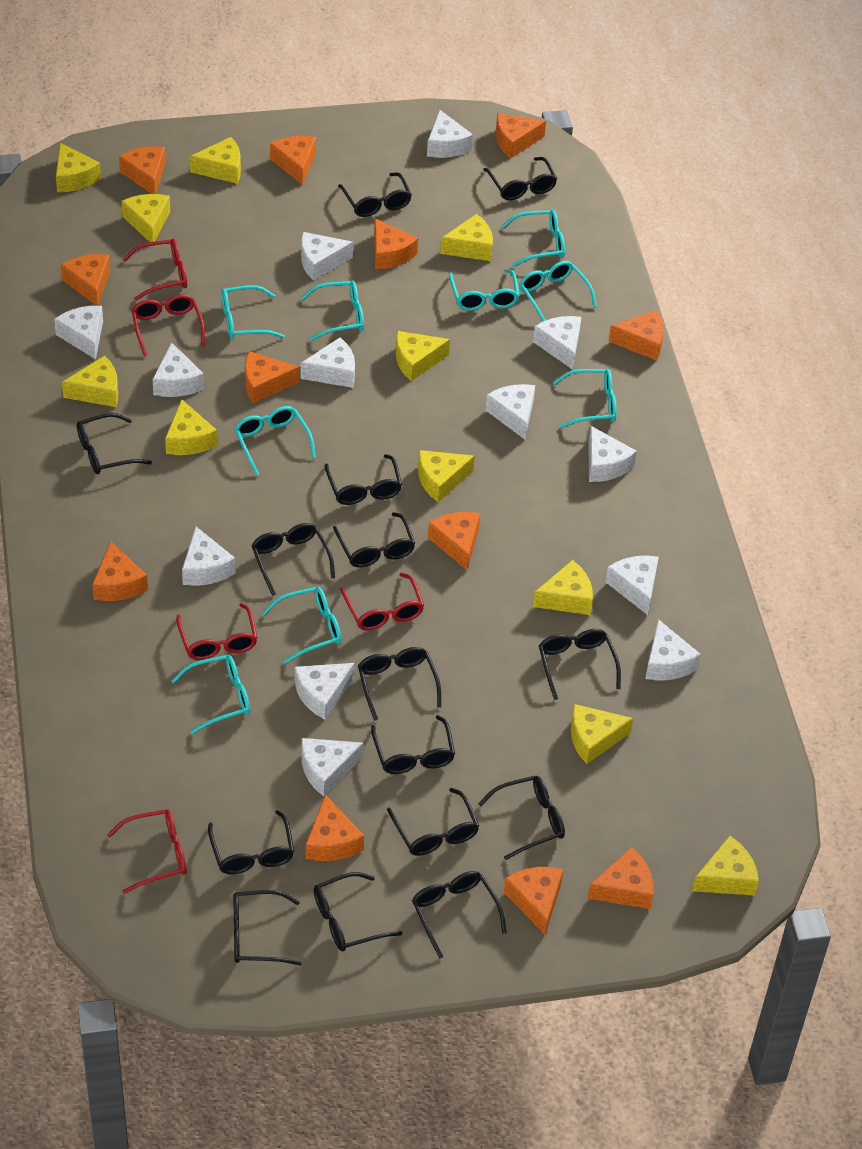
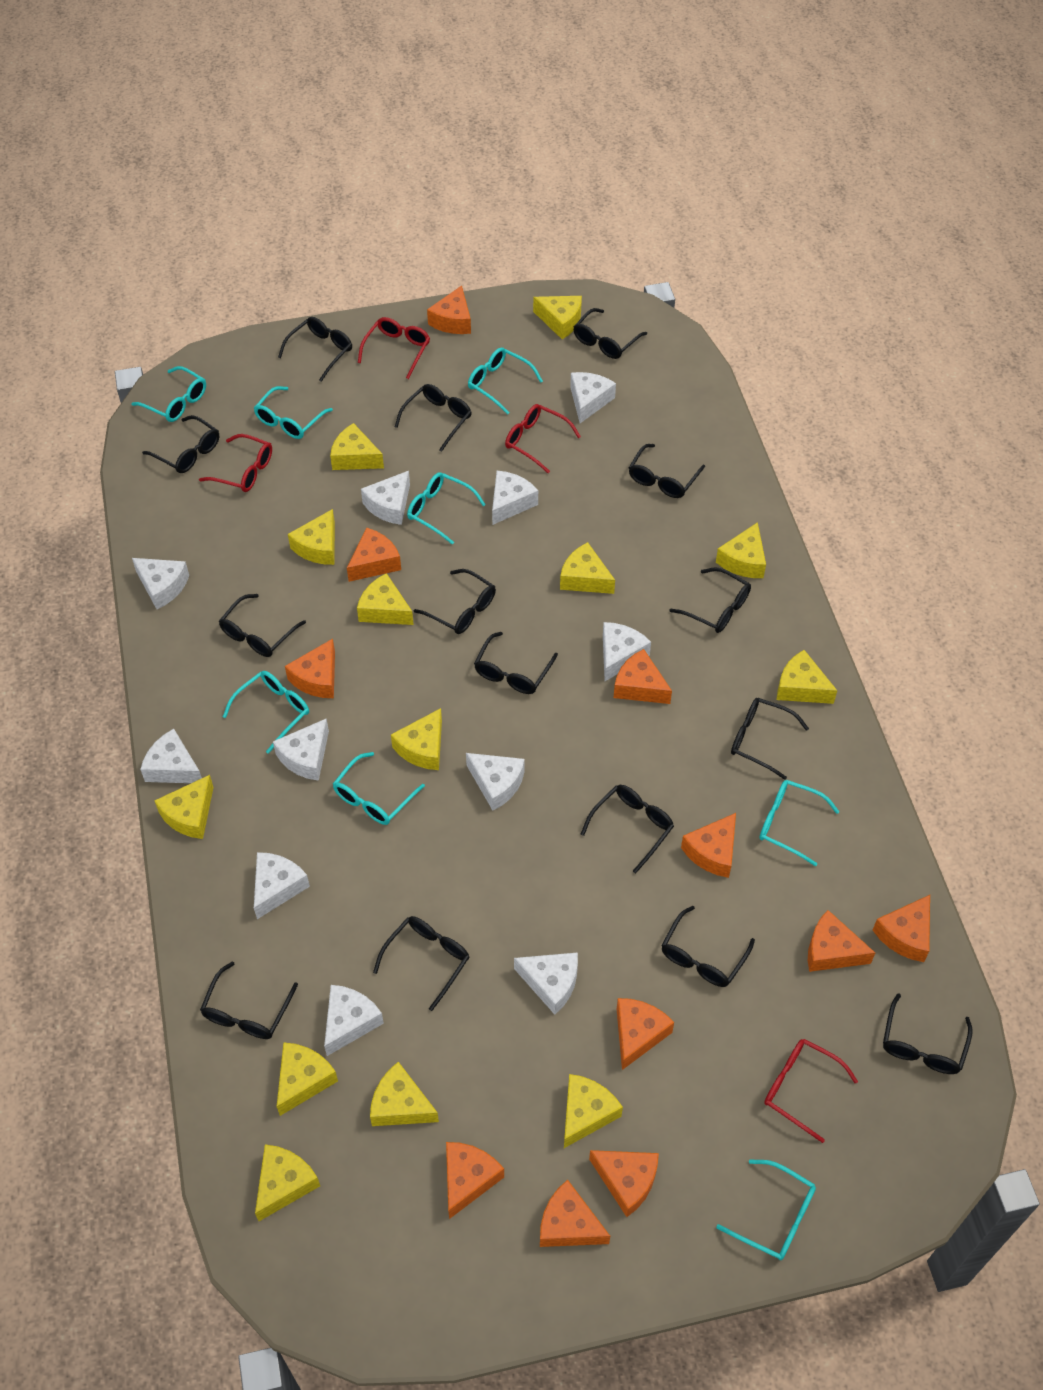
orange cheese: [61,254,110,306] [92,541,148,601] [119,146,166,194] [245,351,299,403] [270,136,316,185] [306,794,364,861] [374,218,418,269] [428,512,480,570] [496,113,546,158] [504,867,564,935] [588,847,654,909] [609,310,664,361] = 12 -> [285,639,335,698] [347,528,401,582] [427,285,471,334] [446,1142,504,1219] [540,1180,610,1247] [589,1150,659,1217] [614,649,672,704] [617,998,674,1070] [681,813,736,878] [808,910,875,972] [873,895,930,962] = 11
red glasses: [107,809,187,894] [122,239,187,301] [131,294,205,356] [176,603,257,660] [340,573,424,630] = 5 -> [199,434,272,492] [358,317,430,379] [505,404,581,473] [764,1039,858,1143] = 4
turquoise glasses: [172,655,250,734] [222,285,285,339] [234,406,316,476] [262,587,342,664] [301,280,364,341] [449,269,519,311] [501,210,565,267] [519,261,597,322] [553,369,617,428] = 9 -> [131,366,206,422] [223,671,309,754] [254,386,333,439] [333,752,425,825] [407,472,486,545] [468,348,543,415] [716,1159,816,1260] [760,780,840,867] = 8
white cheese: [54,306,103,359] [153,342,204,397] [182,527,235,586] [295,663,355,720] [300,337,355,388] [301,232,353,281] [302,738,363,796] [427,109,473,158] [485,384,535,439] [533,316,581,370] [588,426,637,482] [606,556,659,615] [645,619,701,681] = 13 -> [132,558,189,609] [140,729,202,783] [254,852,310,919] [273,718,329,781] [324,985,384,1056] [361,471,410,525] [466,753,525,810] [492,471,538,525] [514,952,578,1015] [570,372,616,423] [603,622,651,681] = 11
yellow cheese: [56,143,101,192] [62,356,118,407] [122,194,170,242] [165,399,217,455] [190,137,241,184] [396,331,450,381] [418,450,475,502] [440,214,493,261] [533,560,593,615] [571,704,633,764] [692,836,759,896] = 11 -> [154,775,214,839] [255,1145,320,1221] [277,1042,338,1116] [288,509,335,565] [330,423,384,470] [357,573,414,625] [370,1062,439,1126] [391,708,442,770] [533,296,582,339] [560,542,615,594] [564,1074,623,1148] [716,522,766,578] [777,650,837,704] = 13

